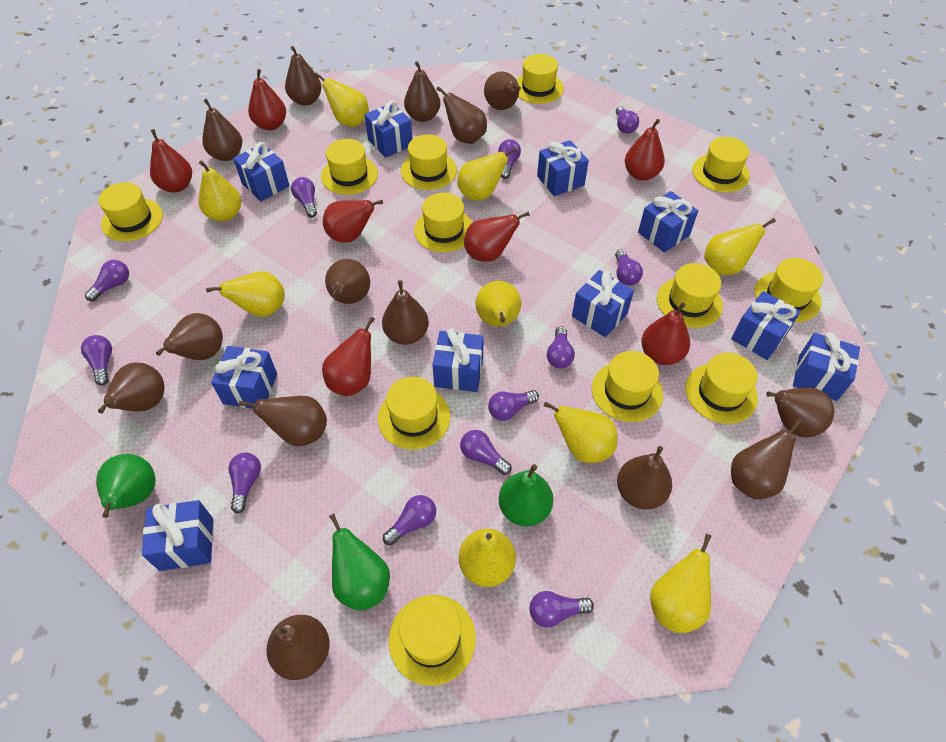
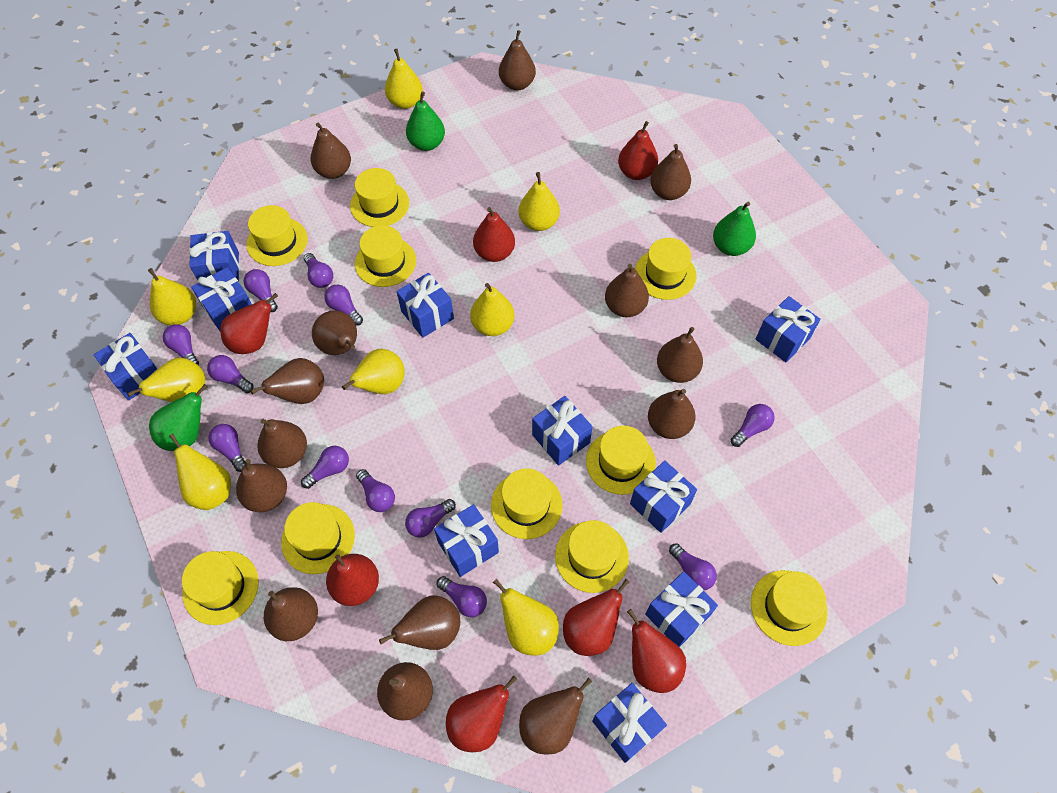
yellow hat: [98,182,163,241] [321,139,378,195] [378,377,451,450] [388,595,476,686] [401,134,457,190] [414,193,473,252] [516,54,564,104] [592,351,663,422] [657,263,723,328] [685,353,758,424] [692,137,750,192] [755,258,823,322] = 12 -> [182,551,259,625] [247,205,308,266] [281,502,355,574] [350,168,409,227] [355,225,416,287] [491,468,563,539] [555,520,629,593] [586,426,656,495] [635,238,696,300] [751,570,828,646] = 10
yellow pear: [198,161,241,222] [206,271,285,317] [314,73,369,127] [457,147,517,200] [459,528,516,587] [475,281,521,327] [544,401,618,463] [650,534,712,633] [704,218,776,275] = 9 -> [127,358,205,402] [148,268,196,325] [169,434,231,510] [342,349,405,394] [385,49,423,109] [470,283,514,336] [493,578,559,656] [519,172,560,231] = 8

